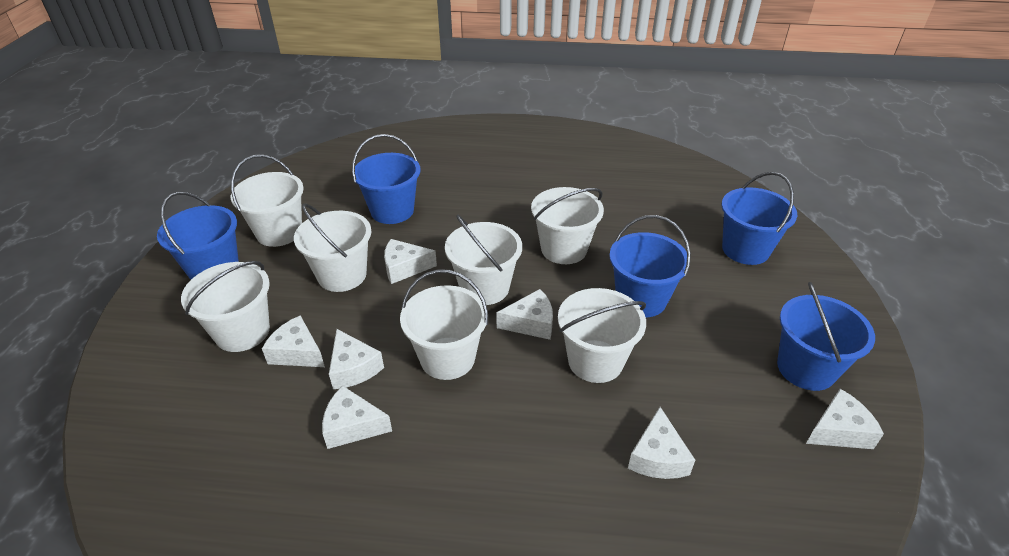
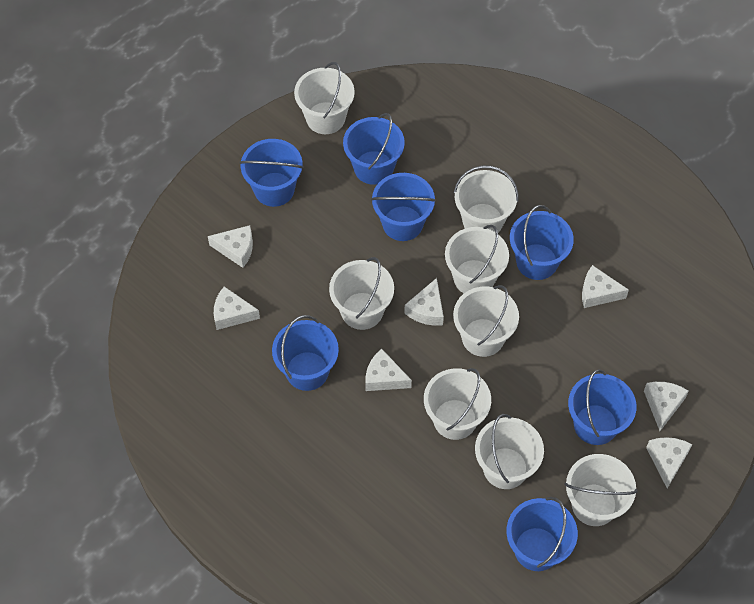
blue bucket: [157,192,239,280] [352,134,420,224] [609,215,691,317] [721,172,797,265] [777,282,875,391] = 5 -> [240,139,304,207] [272,315,339,391] [343,113,405,185] [371,173,436,241] [506,497,578,571] [510,205,574,280] [568,369,636,445] = 7
white bucket: [181,261,270,352] [231,154,304,247] [294,203,371,292] [400,269,488,380] [445,214,522,305] [531,187,604,264] [558,288,646,383] = 7 -> [294,62,355,134] [329,257,394,330] [424,368,491,440] [445,225,509,293] [453,285,519,357] [454,166,518,233] [475,414,544,489] [565,454,637,526] = 8

